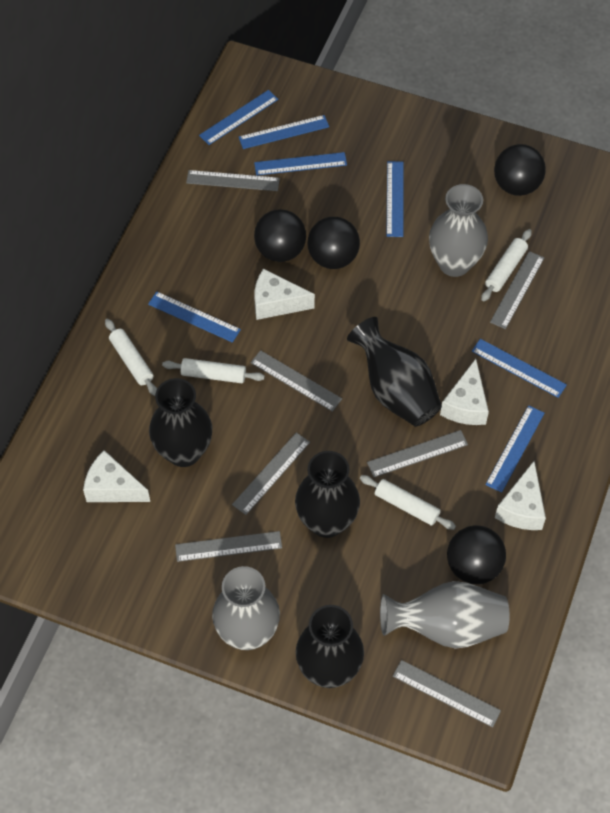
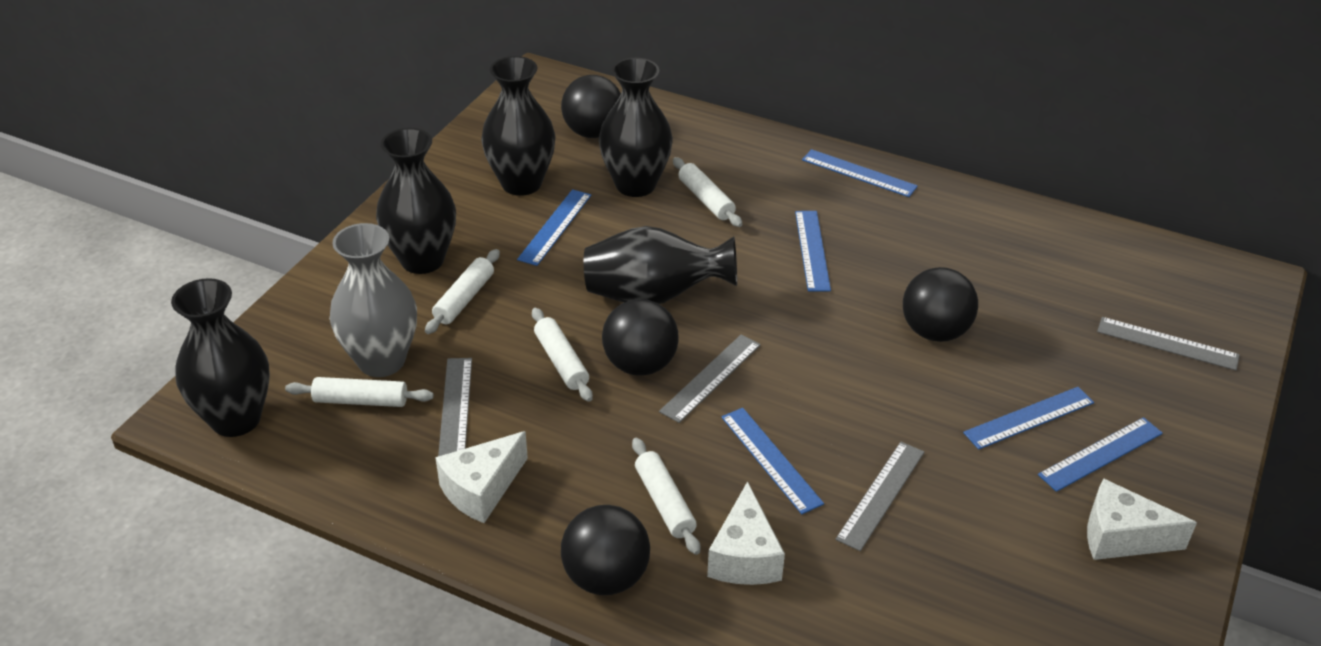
black vase: [149,378,212,467] [295,451,360,538] [296,605,364,688] [347,317,442,427] = 4 -> [171,278,270,437] [376,128,456,274] [481,56,556,196] [584,226,737,304] [599,58,673,197] = 5
blue ruler: [148,291,241,343] [199,90,278,145] [239,115,329,149] [254,152,347,176] [387,161,403,237] [472,339,567,398] [485,405,545,493] = 7 -> [517,189,591,266] [721,408,824,514] [795,211,831,292] [802,149,918,197] [963,387,1094,450] [1038,417,1163,492] = 6
grey ruler: [175,531,282,562] [186,170,280,191] [232,432,310,515] [250,350,342,412] [367,430,468,477] [393,660,501,728] [490,251,544,329] = 7 -> [438,358,472,456] [659,335,761,423] [835,442,924,551] [1097,317,1240,370] = 4
grey vase: [212,566,280,650] [380,581,510,649] [429,184,488,277] = 3 -> [330,223,417,377] = 1
white cheese: [83,450,150,502] [254,269,315,320] [440,359,489,425] [495,461,546,530] = 4 -> [435,431,528,523] [707,481,785,585] [1087,479,1197,560] = 3
white rolling pin: [105,319,157,396] [162,358,265,383] [360,475,456,530] [481,229,532,302] = 4 -> [285,377,434,407] [425,249,500,334] [532,308,593,402] [632,438,700,555] [673,157,742,227] = 5

